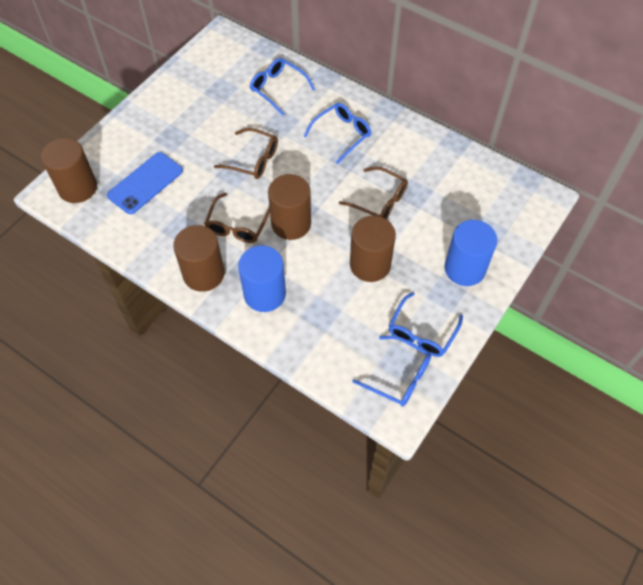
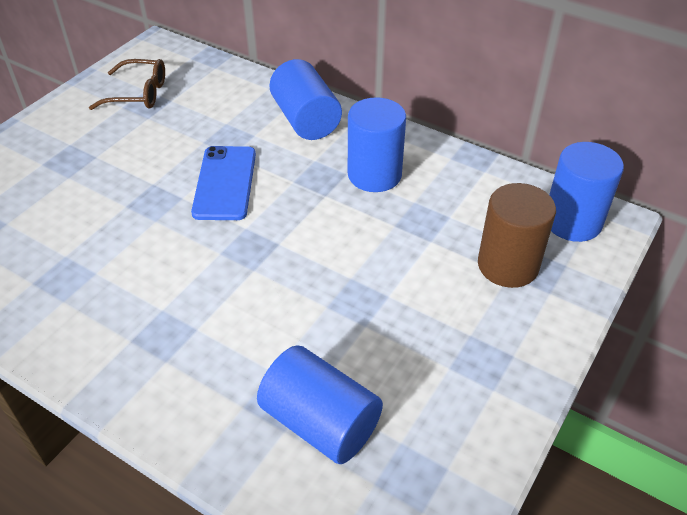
blue cylinder: [238,245,286,312] [445,220,497,286] = 2 -> [257,345,383,464] [269,59,342,140] [348,97,406,192] [549,142,624,242] = 4
blue glasses: [250,58,315,115] [303,103,372,164] [352,335,431,407] [389,292,463,357] = 4 -> none = 0
brown cylinder: [41,138,97,203] [173,225,225,292] [268,174,311,240] [350,216,396,282] = 4 -> [478,183,556,288] = 1
brown glasses: [204,193,270,243] [214,128,278,179] [339,166,408,219] = 3 -> [89,59,165,110] = 1

